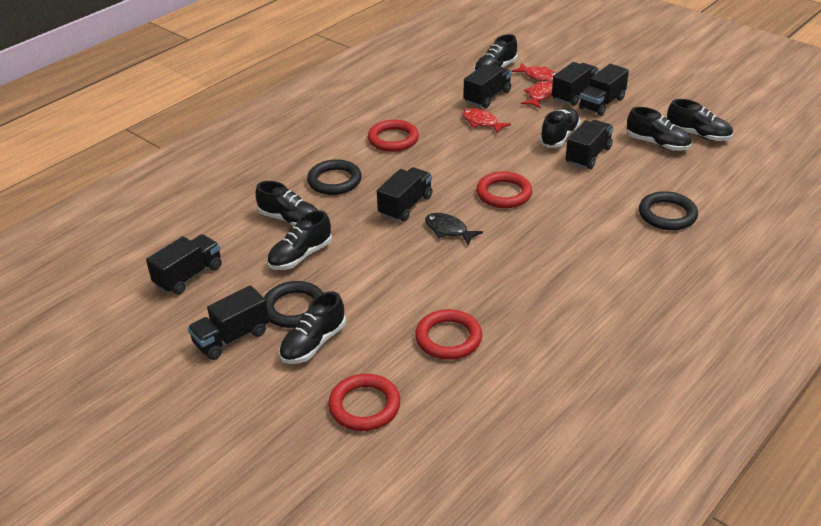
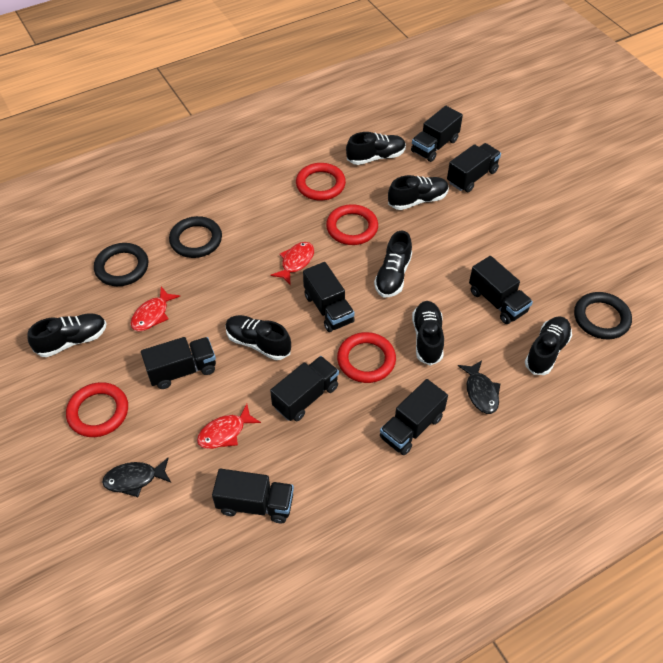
black fish: [425,213,483,246] = 1 -> [102,458,171,497] [458,360,501,414] = 2
black truck: [146,234,222,295] [187,285,269,360] [377,167,432,222] [464,64,512,108] [552,62,599,106] [566,120,614,169] [579,64,629,116] = 7 -> [141,337,216,389] [212,469,294,523] [270,356,339,421] [303,262,355,332] [380,379,448,455] [411,106,463,162] [447,143,501,192] [469,256,533,324] = 8

